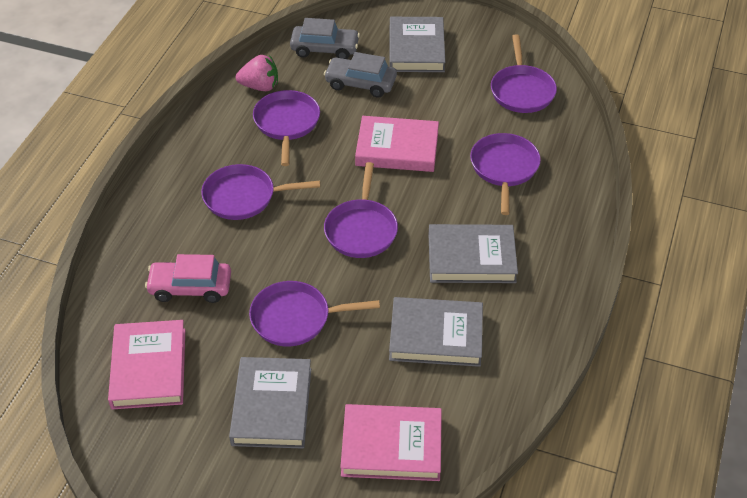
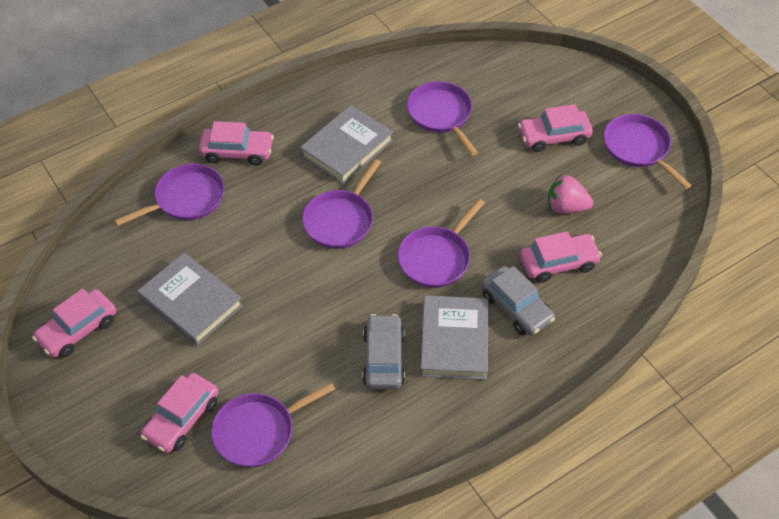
grey book: [229,357,311,449] [389,17,445,72] [389,297,483,367] [429,224,518,283] = 4 -> [137,253,243,346] [300,105,393,184] [420,295,488,380] = 3
pink book: [108,320,185,409] [340,404,442,481] [355,116,439,172] = 3 -> none = 0
pink car: [145,254,231,303] = 1 -> [32,289,116,358] [141,373,218,453] [199,121,274,166] [518,104,593,152] [520,231,602,283] = 5

